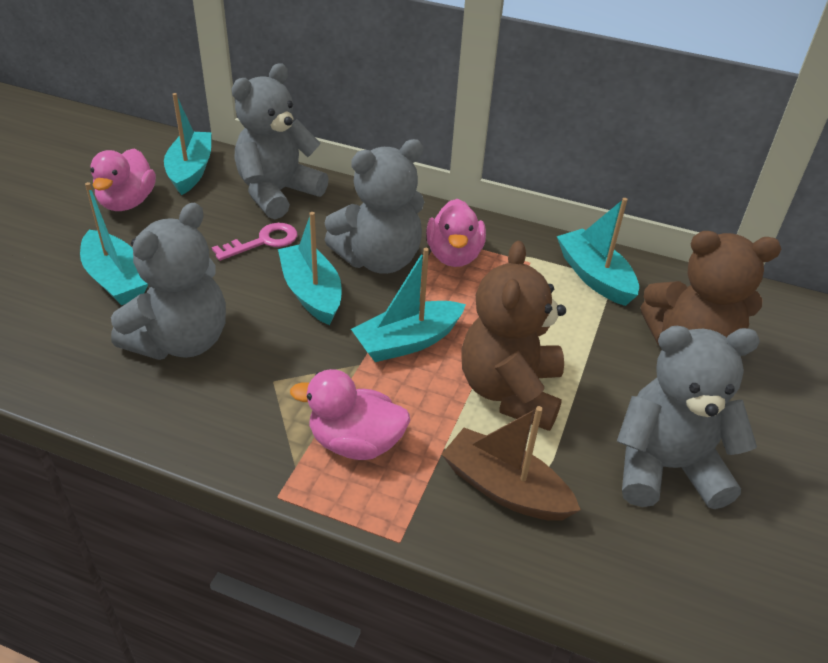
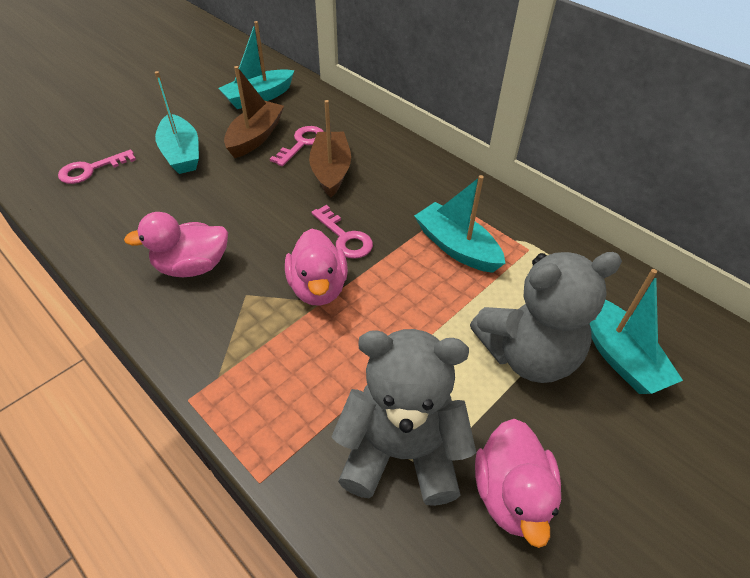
brown boat: [441,406,581,521] = 1 -> [224,66,284,158] [309,100,351,197] = 2
brown teddy bear: [462,241,566,431] [641,231,781,345] = 2 -> none = 0
grey teddy bear: [111,202,226,360] [232,63,329,219] [325,139,424,274] [617,326,760,509] = 4 -> [331,329,476,506] [470,252,622,383] = 2
pink key: [212,223,297,261] = 1 -> [58,150,136,184] [270,126,324,166] [311,205,373,259] = 3
turquoise boat: [80,182,148,305] [164,93,211,195] [278,212,341,325] [351,248,466,362] [557,198,639,306] = 5 -> [155,71,199,174] [218,21,294,109] [414,175,505,273] [590,269,683,394] = 4

